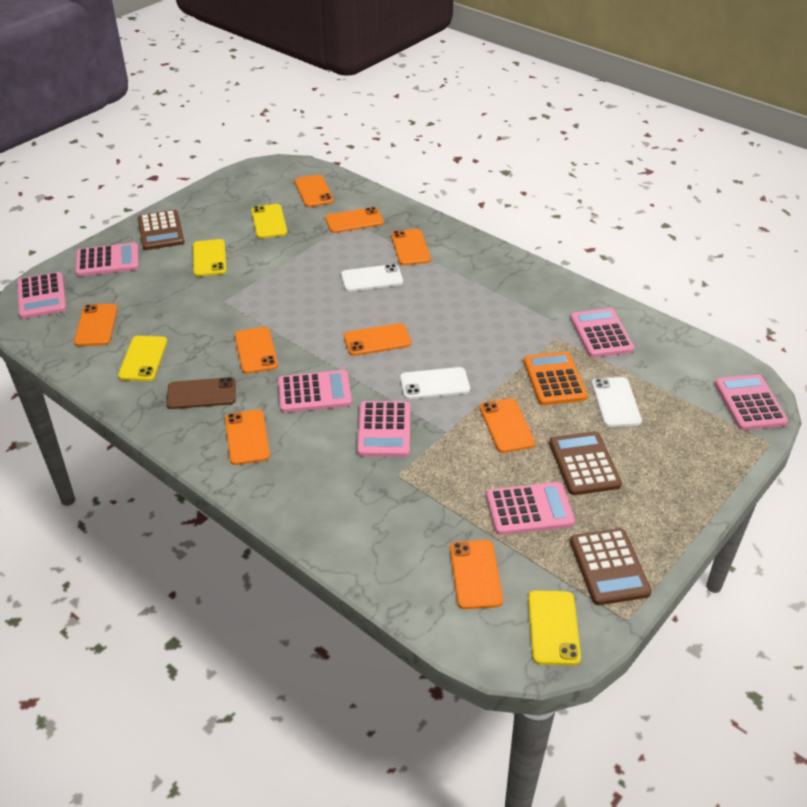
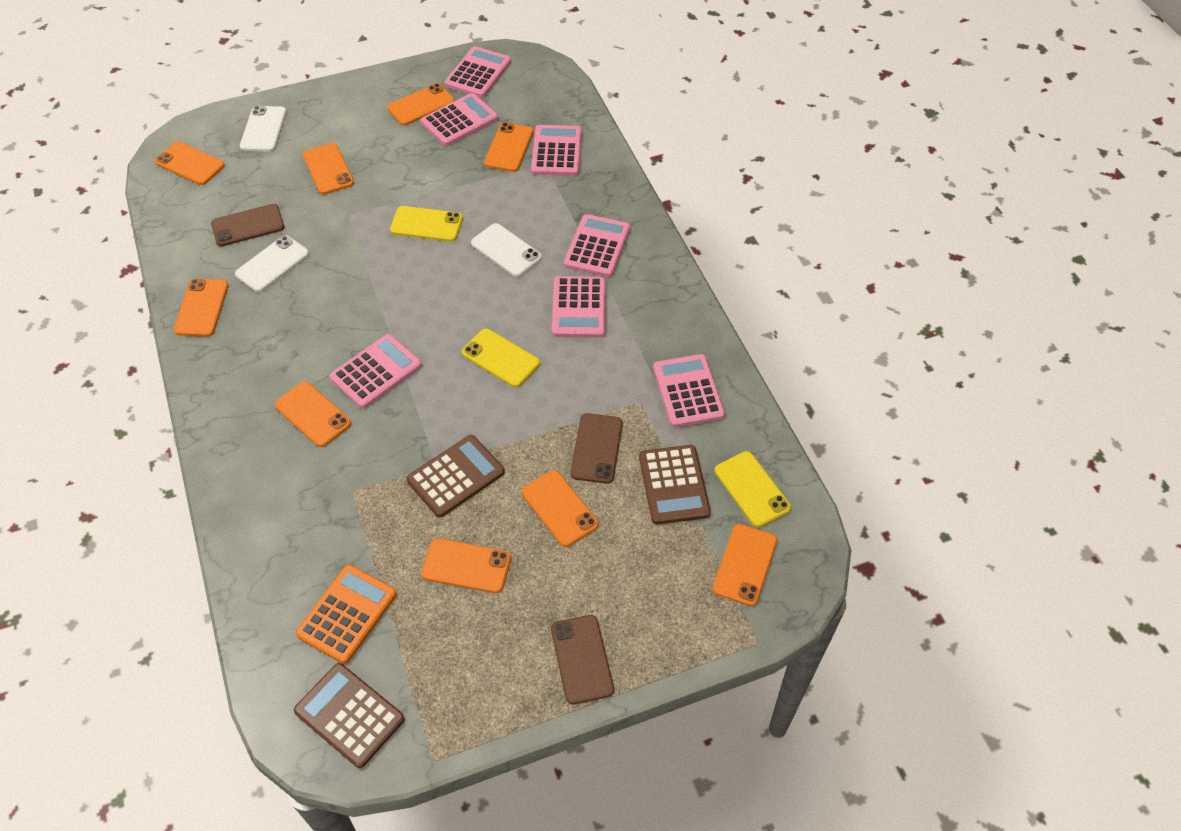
brown phone: [166,377,236,409] = 1 -> [211,204,284,246] [551,615,614,705] [571,413,623,484] = 3
yellow phone: [118,336,167,381] [193,239,227,277] [251,204,287,238] [528,591,581,665] = 4 -> [390,206,463,242] [462,329,540,387] [715,451,791,527] = 3

